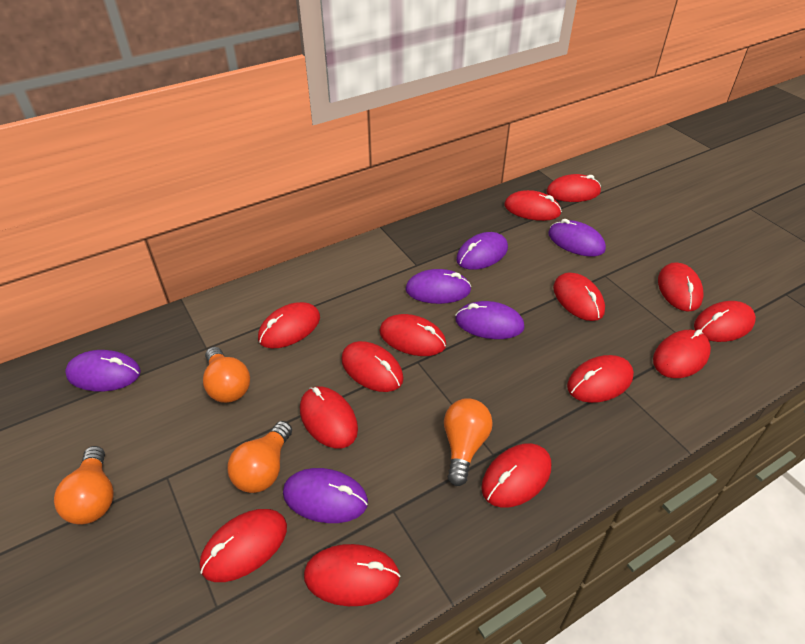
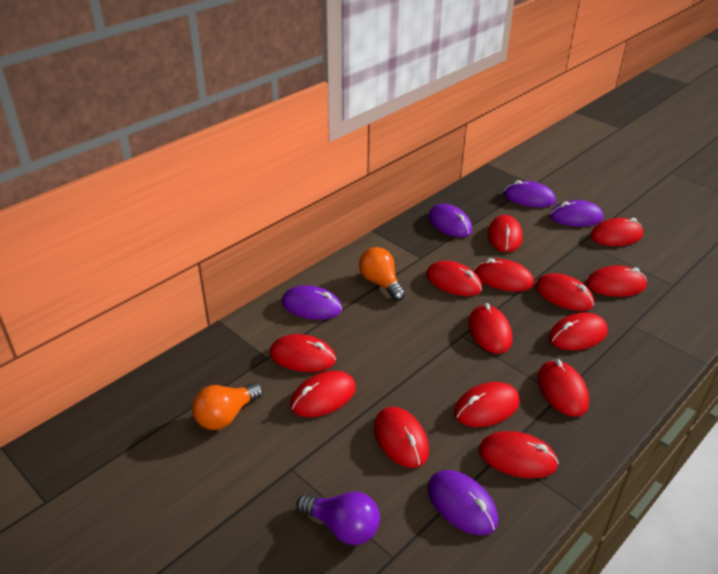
orange light bulb: [54,446,114,524] [203,347,250,403] [227,421,292,493] [444,398,493,486] = 4 -> [192,383,263,430] [359,247,405,301] = 2
purple light bulb: none = 0 -> [296,492,380,545] = 1
purple mouse: [65,350,141,391] [283,468,368,523] [405,269,471,304] [455,301,525,339] [456,232,508,270] [548,219,606,257] = 6 -> [282,285,342,320] [428,470,498,535] [429,204,472,237] [504,180,556,207] [550,200,603,227] = 5

